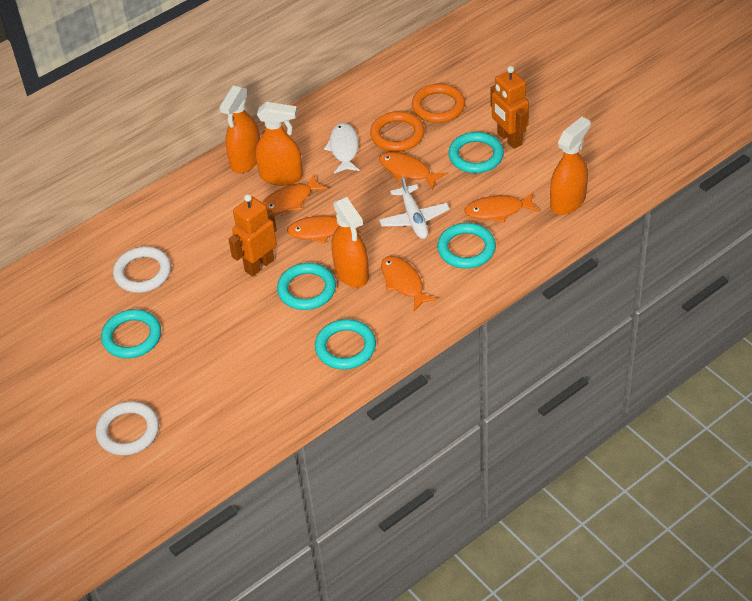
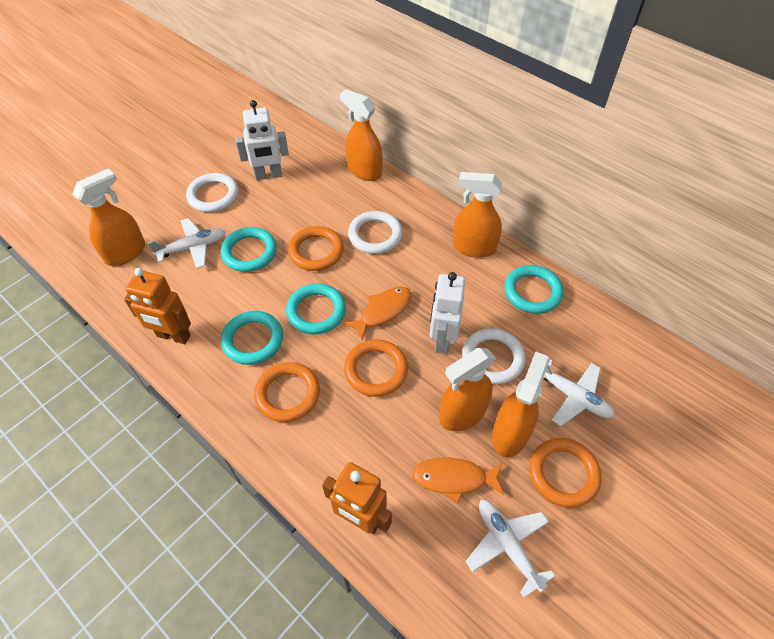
orange fish: [262,174,328,215] [287,215,361,244] [379,151,447,190] [381,256,437,311] [464,193,539,223] = 5 -> [343,287,412,340] [412,458,504,503] = 2
orange ring: [370,111,424,152] [412,84,465,123] = 2 -> [254,362,320,422] [288,226,344,271] [344,339,408,397] [529,438,601,508] = 4
orange spray bottle: [219,85,260,173] [256,102,303,186] [331,197,369,287] [550,117,591,215] = 4 -> [73,169,145,266] [340,89,382,181] [439,348,496,431] [453,172,502,258] [492,352,550,457] = 5
turquoise ring: [101,309,161,358] [277,263,336,310] [315,319,376,369] [437,223,496,268] [448,132,504,173] = 5 -> [221,227,277,272] [221,311,283,365] [286,283,346,334] [504,265,563,314] = 4
white fish: [324,123,360,174] = 1 -> none = 0
white plane: [379,175,450,239] = 1 -> [148,218,226,269] [466,500,555,598] [543,359,615,426] = 3
white ring: [96,401,159,455] [113,247,171,293] = 2 -> [186,173,238,212] [348,211,403,254] [462,328,526,384] = 3
white robot: none = 0 -> [235,100,289,180] [430,272,465,354] = 2

